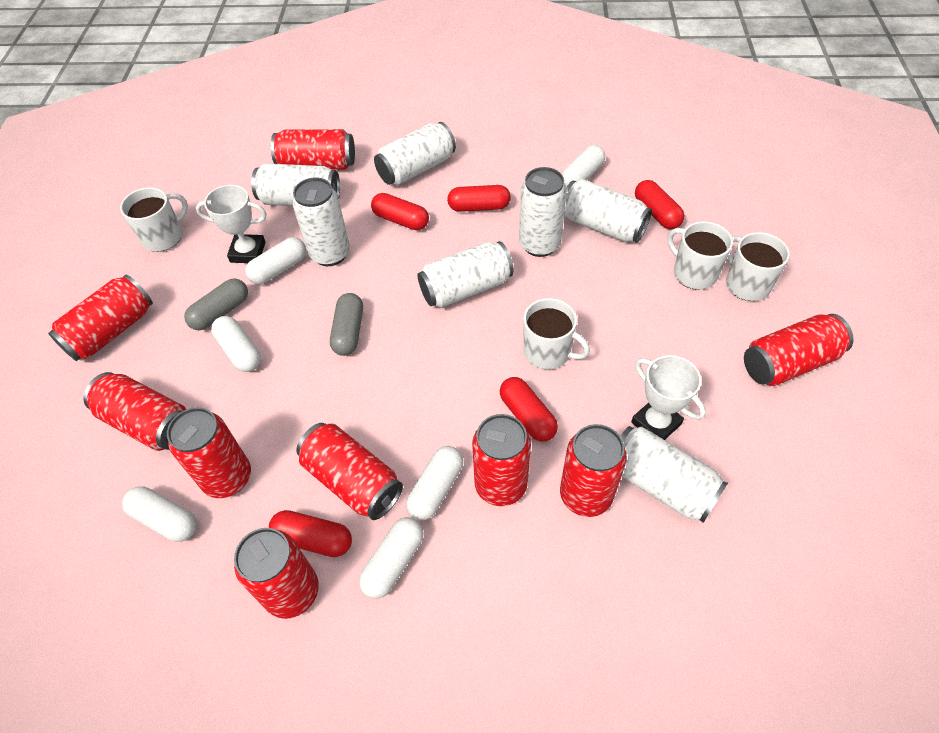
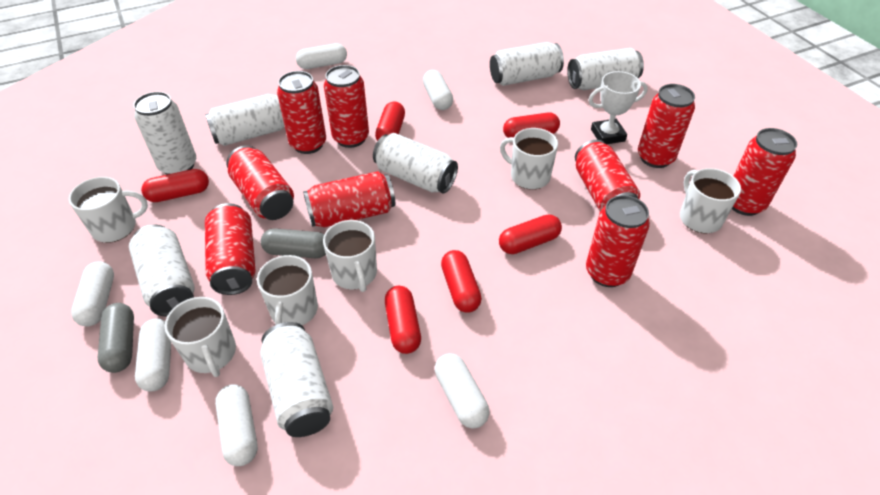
red capsule: [269,510,352,557] [371,193,429,230] [447,185,511,212] [500,377,558,442] [635,180,685,229] = 5 -> [141,169,209,202] [375,102,405,141] [385,286,421,354] [441,250,482,313] [499,214,562,254] [503,112,560,138] = 6
white mug: [120,187,188,252] [523,298,590,369] [667,221,733,290] [726,232,790,301] = 4 -> [69,177,148,243] [165,297,236,377] [257,255,318,325] [323,220,377,292] [500,128,558,190] [680,168,741,234] = 6
white trophy: [196,185,267,263] [631,355,706,440] = 2 -> [588,71,648,144] = 1

